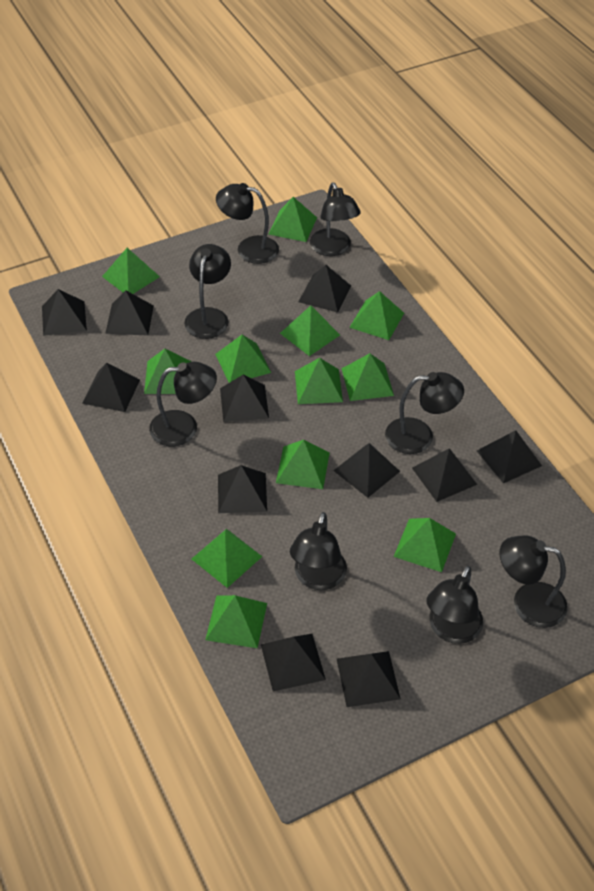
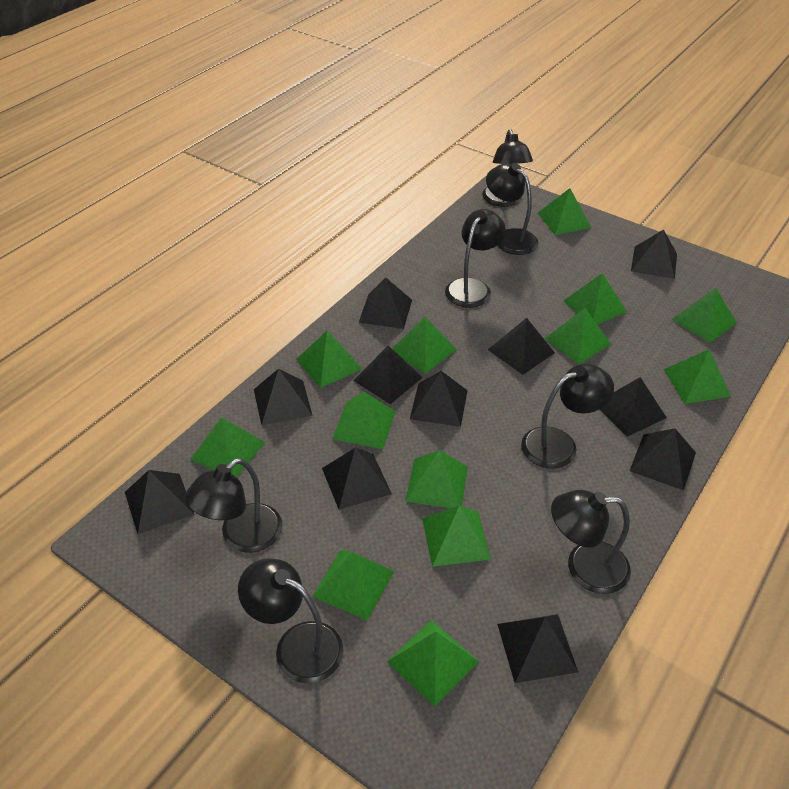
black lamp: [149,362,217,446] [184,244,231,339] [216,183,279,264] [290,512,347,590] [310,183,361,256] [385,372,464,454] [427,566,483,644] [499,535,568,628] = 8 -> [185,458,282,553] [238,558,344,684] [445,209,506,308] [482,129,533,207] [486,163,539,255] [521,364,614,468] [551,490,631,594] = 7
green pyramid: [102,248,160,294] [144,349,191,394] [192,529,262,588] [205,595,267,648] [215,335,271,383] [269,197,317,242] [276,440,330,489] [280,305,340,356] [295,358,343,404] [341,353,394,401] [349,291,404,340] [394,518,456,572] = 12 -> [190,417,265,477] [296,331,362,388] [312,550,394,621] [332,391,396,449] [387,620,479,706] [392,317,457,374] [405,450,468,508] [422,506,491,567] [538,188,592,235] [545,308,611,364] [563,273,627,324] [664,349,731,404] [671,288,737,343] = 13

